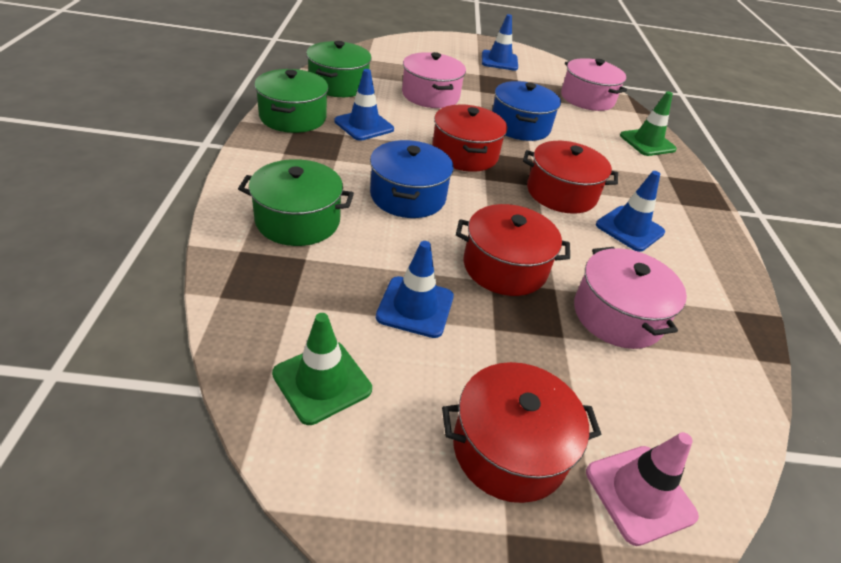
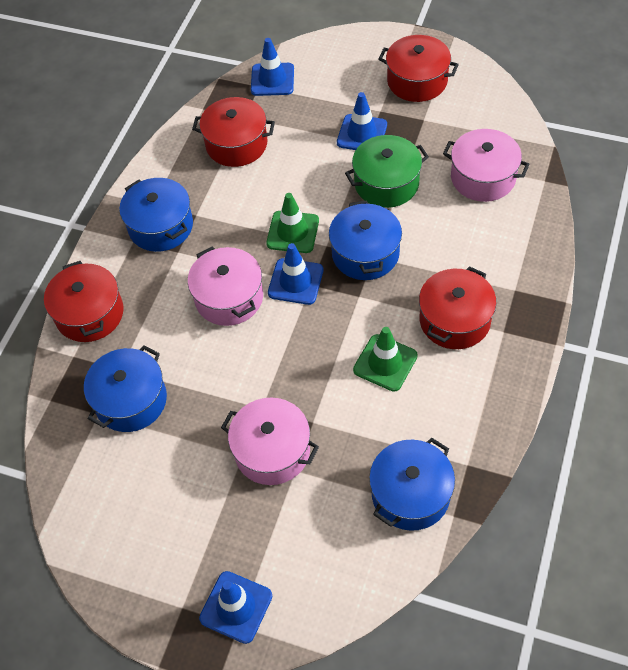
blue pot: [370,140,454,218] [492,81,561,141] = 2 -> [84,346,167,432] [119,178,193,252] [329,201,402,280] [369,438,455,531] = 4
green pot: [238,159,354,246] [254,69,328,133] [306,41,372,97] = 3 -> [345,135,429,208] = 1
pink traffic cone: [586,432,699,546] = 1 -> none = 0

